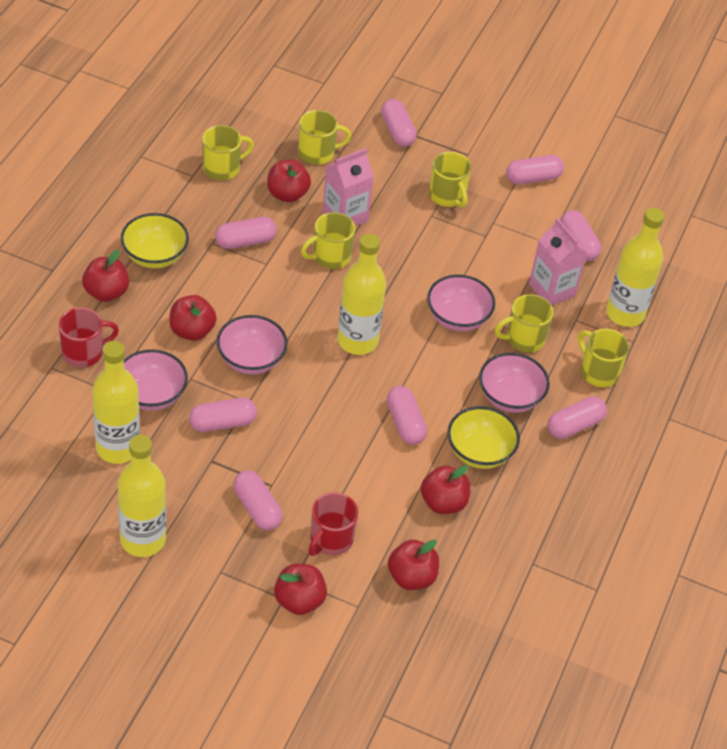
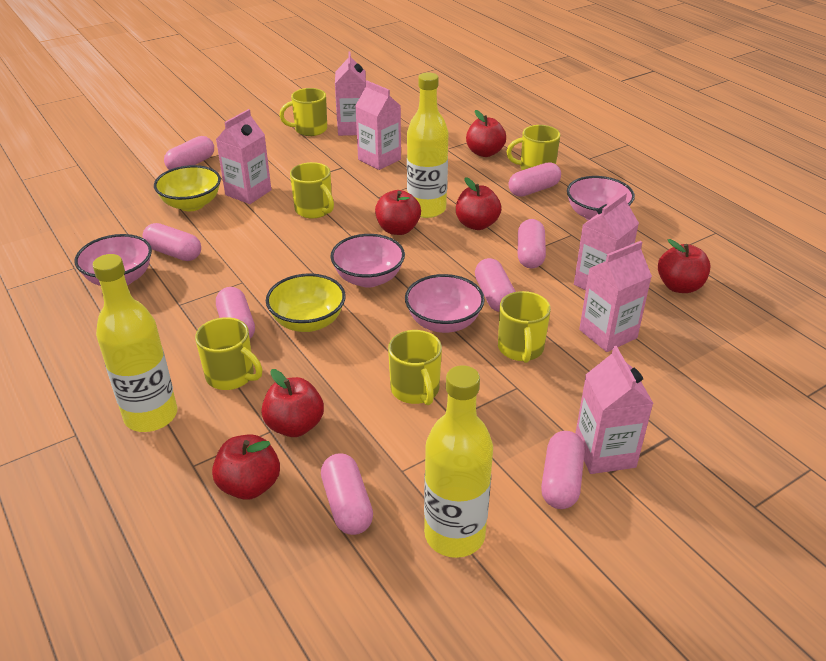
pink carton: [322,148,374,226] [529,218,588,305] = 2 -> [216,109,271,204] [335,51,366,136] [355,81,401,170] [574,192,639,290] [576,346,654,474] [579,241,652,352] = 6
red mug: [58,307,119,367] [308,492,358,556] = 2 -> none = 0
yellow bottle: [92,341,140,464] [118,435,166,557] [337,234,386,355] [606,208,665,327] = 4 -> [93,254,177,432] [407,73,448,218] [424,365,493,558] = 3

